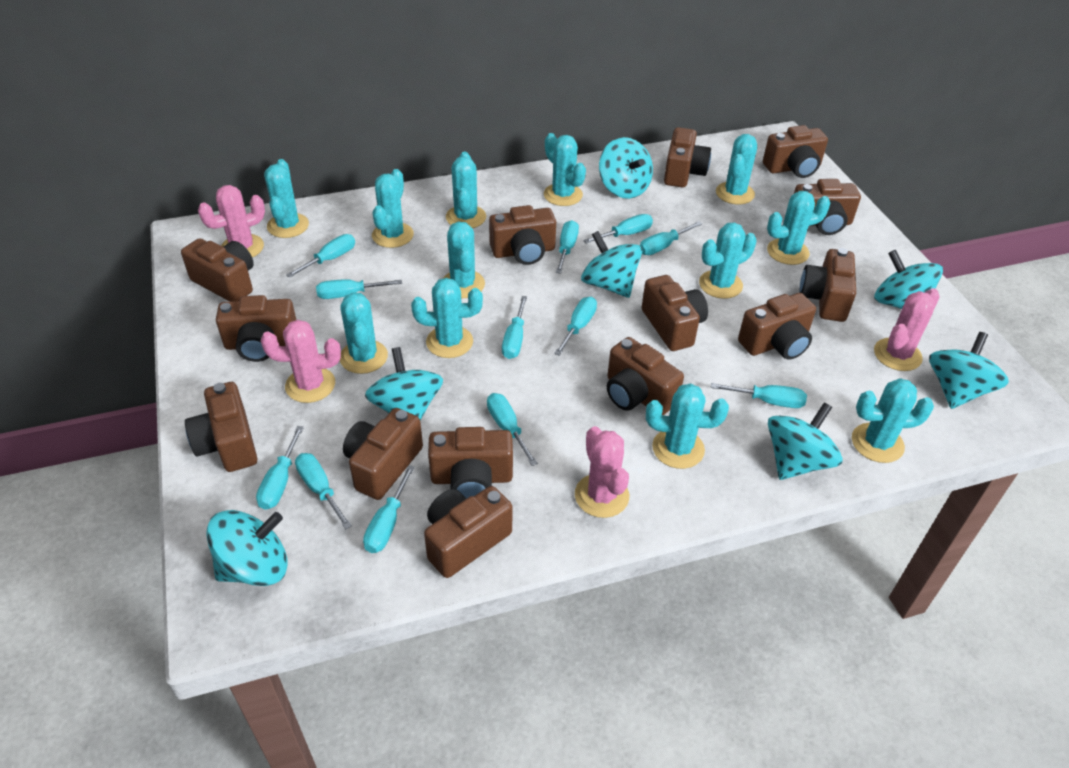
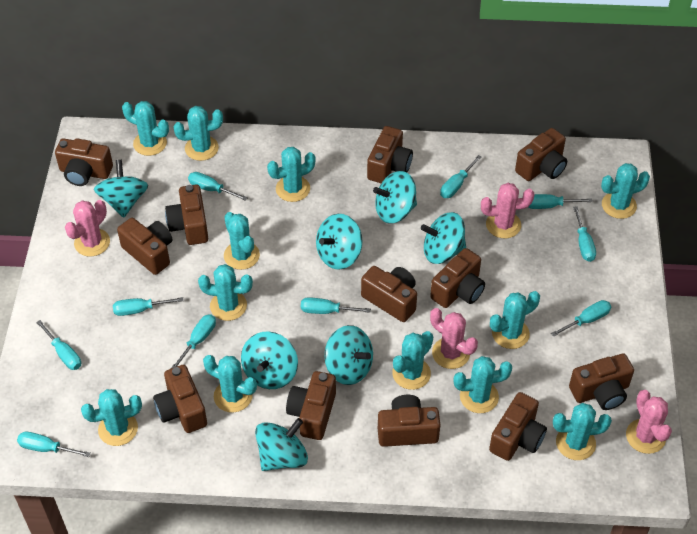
brown camera: [181,238,254,302] [185,382,258,472] [216,295,296,362] [343,408,423,500] [424,486,512,578] [428,427,513,498] [489,205,556,265] [607,337,684,415] [642,275,708,351] [664,127,711,187] [738,293,816,360] [763,125,828,178] [794,179,861,235] [799,248,856,322] = 14 -> [55,138,113,186] [117,218,172,275] [153,365,207,433] [165,185,208,245] [286,371,336,440] [361,266,417,322] [367,126,413,183] [378,395,440,447] [430,248,485,308] [489,392,547,461] [515,128,567,181] [569,353,634,410] = 12
turquoise screwdriver: [256,426,304,510] [286,234,355,278] [295,453,352,529] [316,279,402,299] [363,465,415,553] [487,393,538,466] [502,296,527,359] [554,297,597,356] [556,220,579,273] [583,214,653,244] [640,221,702,255] [711,383,807,408] = 12 -> [17,432,91,457] [36,320,81,370] [113,297,184,316] [171,314,216,368] [188,172,248,201] [301,297,371,314] [440,155,482,198] [529,194,592,209] [551,300,611,337] [573,206,596,262] = 10

